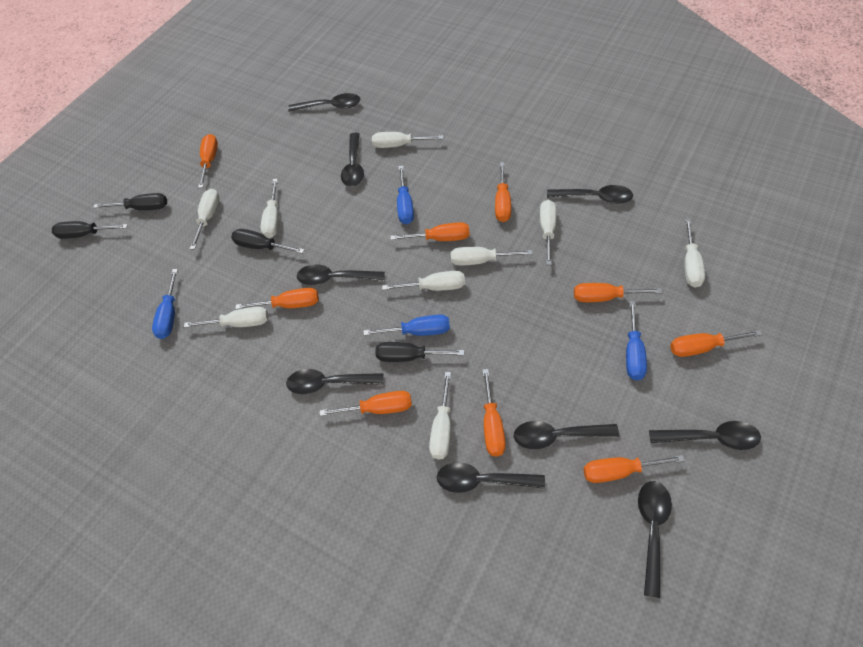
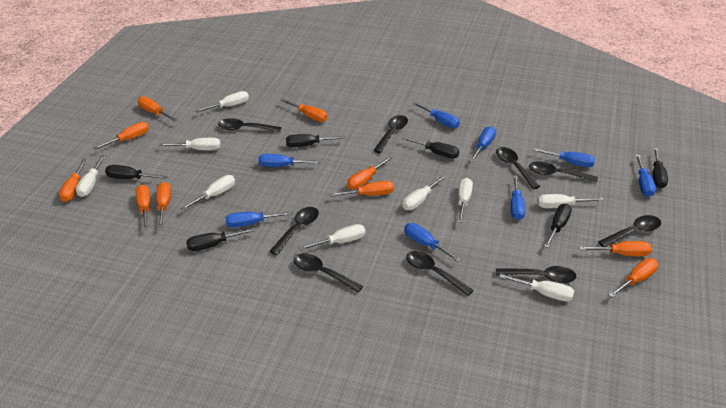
black screwdriver: [52,221,128,239] [93,193,167,210] [231,229,304,254] [375,342,464,362] = 4 -> [105,165,167,179] [186,228,256,251] [286,134,346,147] [402,136,459,159] [544,204,572,248] [653,148,668,189] = 6
blue screwdriver: [152,269,178,339] [363,315,450,336] [397,166,414,224] [626,301,647,380] = 4 -> [225,211,294,228] [258,154,321,167] [404,223,461,262] [413,102,460,129] [470,126,496,162] [511,175,525,220] [532,148,595,167] [636,155,656,197] = 8
orange screwdriver: [198,134,218,188] [235,288,319,309] [320,391,412,416] [390,222,470,241] [482,369,506,457] [495,162,511,222] [574,283,662,302] [583,455,685,483] [670,330,762,357] = 9 -> [59,159,87,202] [93,122,149,150] [136,185,150,230] [138,96,178,121] [156,182,171,228] [280,99,328,122] [329,181,394,197] [347,156,392,190] [579,241,652,256] [609,258,658,298] = 10

